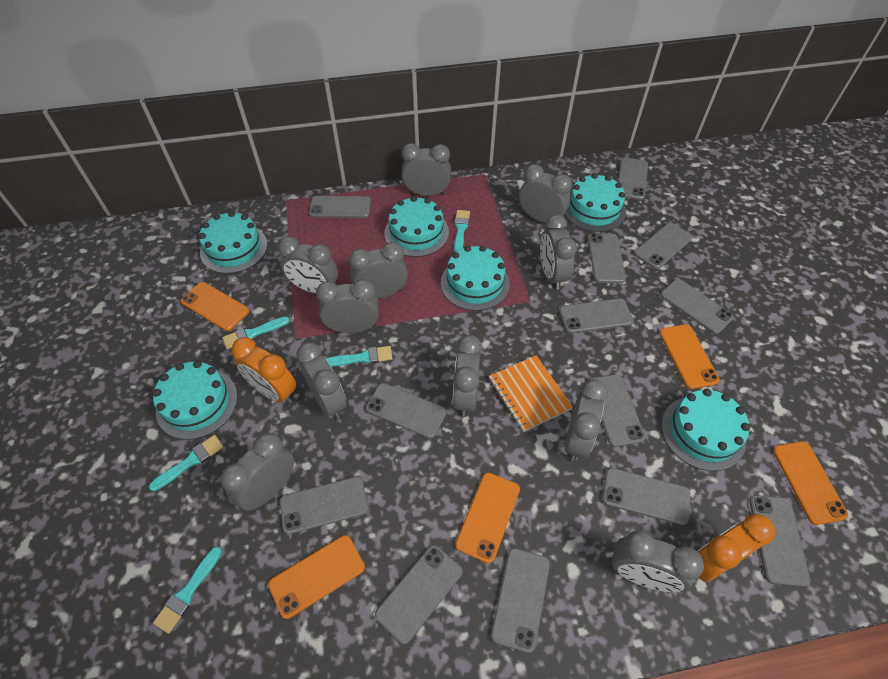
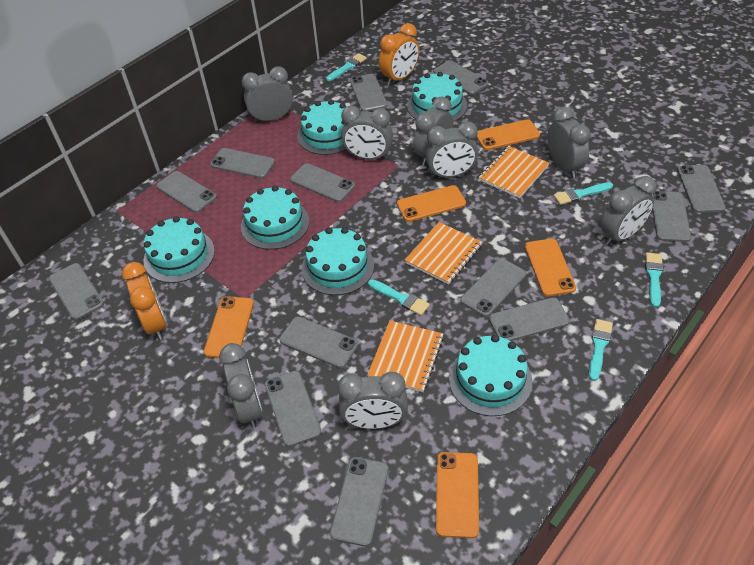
grey clock: [220,433,294,511] [278,237,338,294] [296,342,347,419] [316,279,379,333] [349,242,408,299] [402,143,451,196] [453,335,482,417] [519,164,572,223] [540,214,577,290] [565,379,608,461] [612,530,704,592] = 11 -> [219,343,262,428] [242,66,293,123] [337,372,408,429] [341,105,393,160] [413,96,453,166] [425,121,478,178] [548,107,591,178] [601,176,657,245] = 8
orange notebook: [489,355,573,432] = 1 -> [367,321,444,392] [405,222,482,284] [479,146,549,198] = 3

